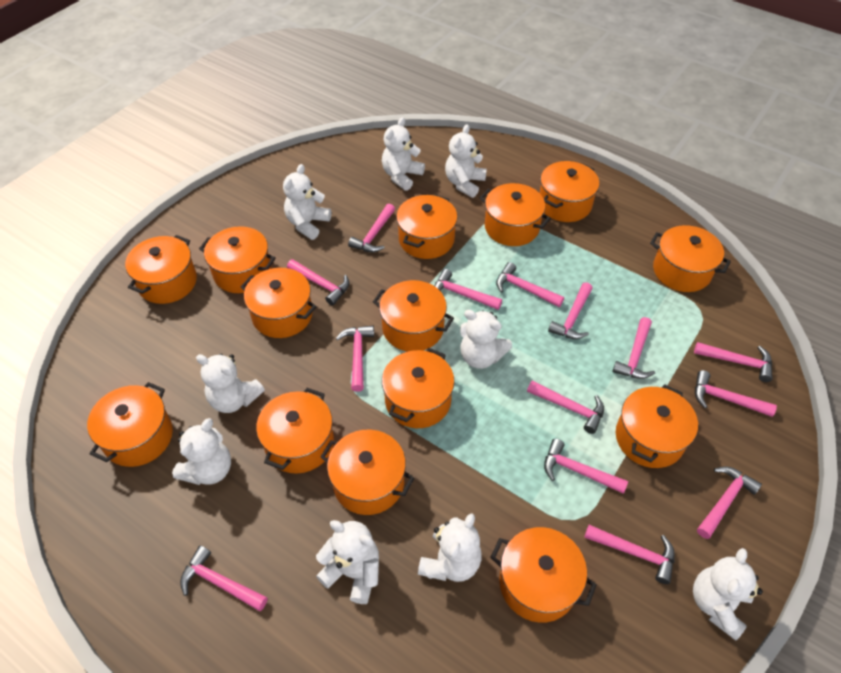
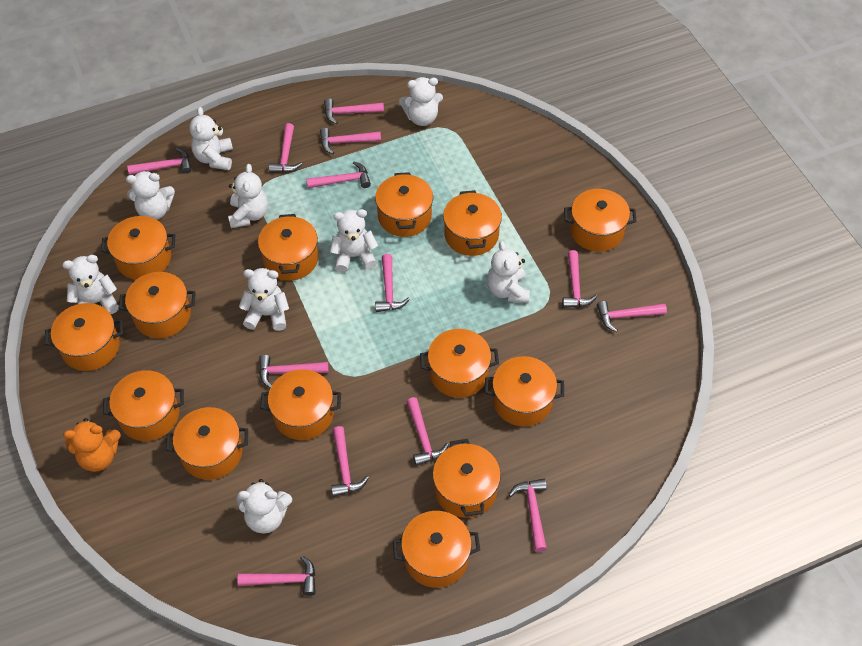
orange teddy bear: none = 0 -> [63,418,121,472] = 1
pink hammer: [180,546,268,611] [287,259,349,306] [336,325,374,392] [348,204,395,252] [435,269,502,310] [496,262,564,307] [527,381,604,434] [544,439,628,494] [548,282,593,339] [584,525,675,584] [612,317,655,379] [694,342,772,382] [695,370,777,417] [697,467,762,539] = 14 -> [127,148,192,175] [237,555,316,596] [259,355,329,388] [269,123,302,173] [306,162,371,188] [320,128,381,154] [324,98,384,124] [331,426,369,497] [375,254,410,312] [406,397,449,466] [509,479,547,552] [562,250,597,308] [597,301,667,332] = 13

